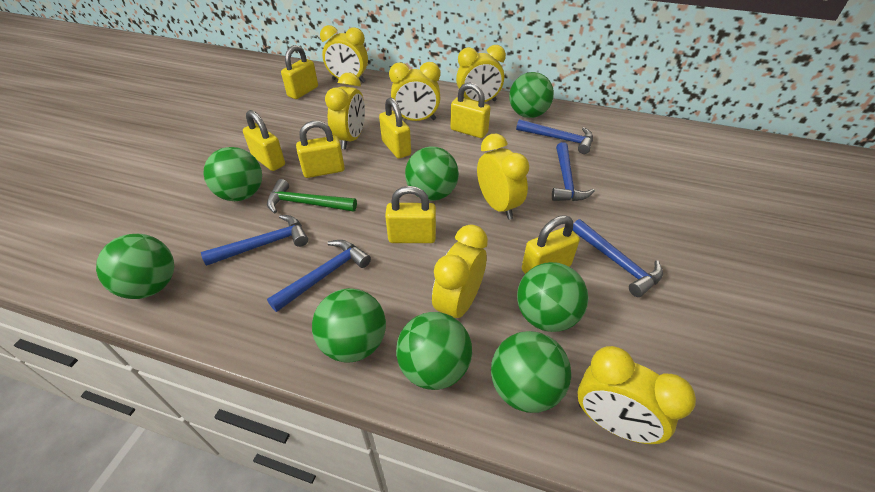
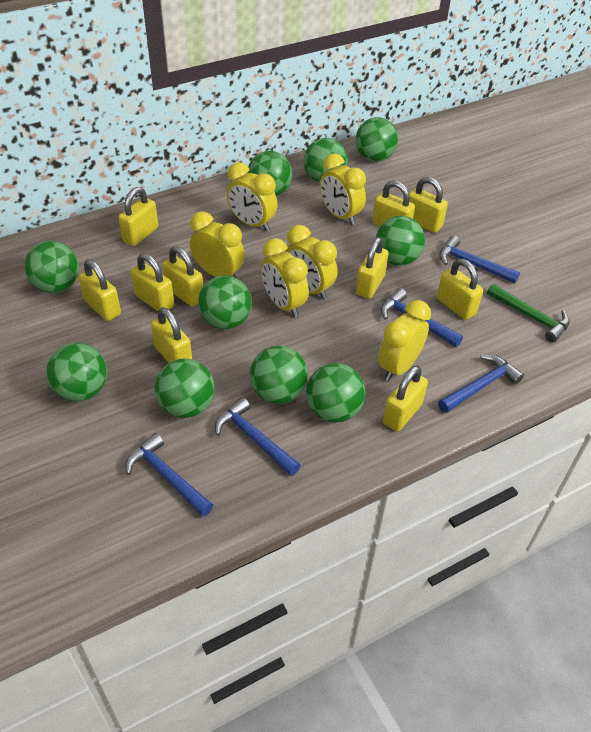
green ball: [96,234,174,299] [203,147,262,201] [312,288,386,363] [396,312,472,390] [405,147,459,201] [491,331,571,413] [509,72,554,118] [517,262,589,332] = 8 -> [25,241,79,293] [46,343,107,401] [155,358,215,418] [198,275,252,329] [247,151,292,196] [250,346,308,404] [303,138,348,183] [306,363,365,423] [355,117,398,162] [376,216,425,266] = 10
yellow clock: [320,25,368,83] [325,73,365,149] [389,62,440,121] [432,224,488,318] [456,45,506,102] [477,134,529,220] [577,346,696,444] = 7 -> [190,212,245,278] [227,162,278,231] [261,238,309,318] [286,225,338,300] [320,153,366,225] [378,300,431,381] = 6
yellow padlock: [243,110,285,171] [281,45,318,99] [296,121,345,178] [379,97,411,159] [385,186,436,243] [450,82,490,138] [522,215,580,274] = 7 -> [78,259,121,321] [119,187,158,246] [131,253,174,311] [151,307,192,363] [162,246,203,307] [356,237,388,299] [372,180,415,226] [383,366,428,432] [409,177,448,233] [437,259,483,320] = 10

